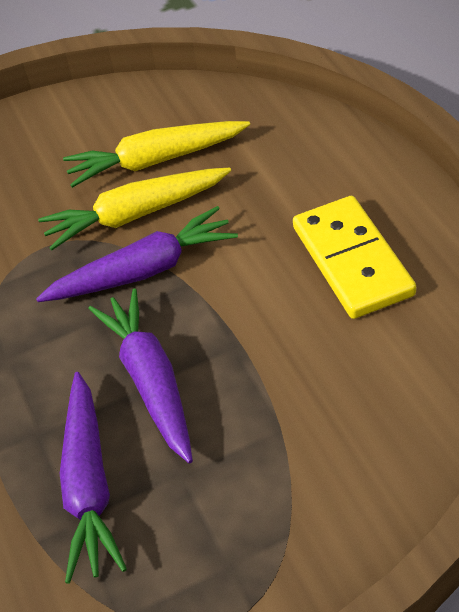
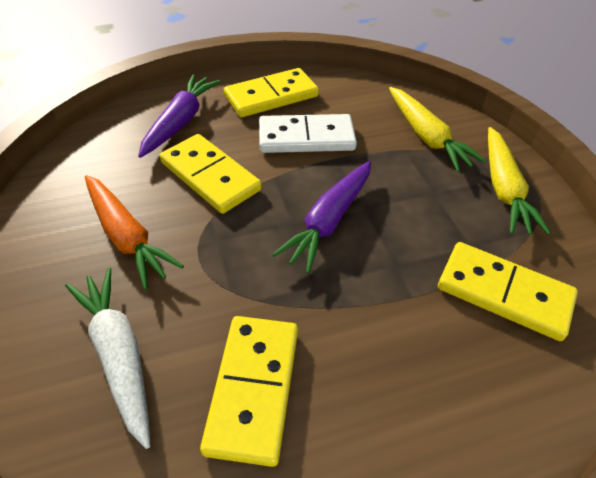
orange carrot: none = 0 -> [85,175,184,290] = 1
purple carrot: [36,206,238,302] [60,372,127,584] [88,289,193,463] = 3 -> [138,75,220,158] [272,161,371,273] = 2
white carrot: none = 0 -> [65,267,150,449] = 1
white domino: none = 0 -> [259,114,357,153] = 1
yellow domino: [293,196,416,319] = 1 -> [160,134,262,214] [200,316,298,467] [224,68,319,117] [438,242,578,341] = 4

